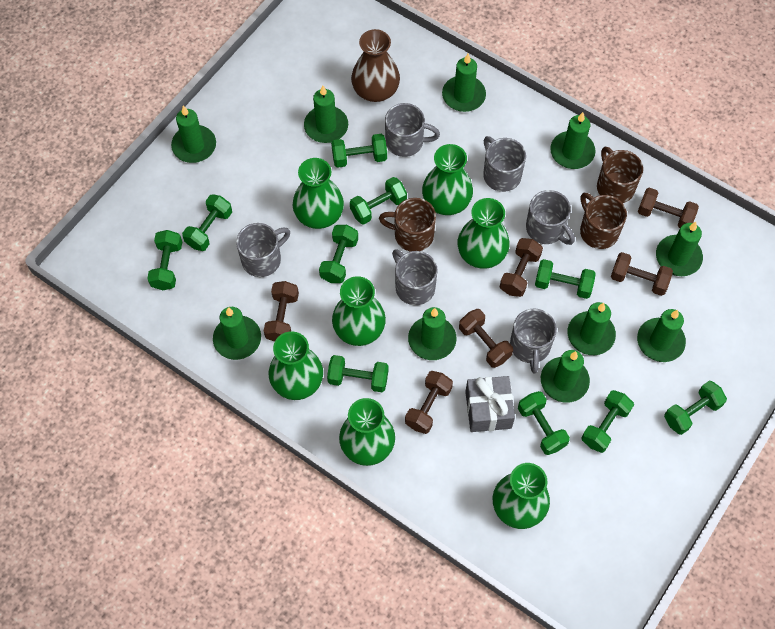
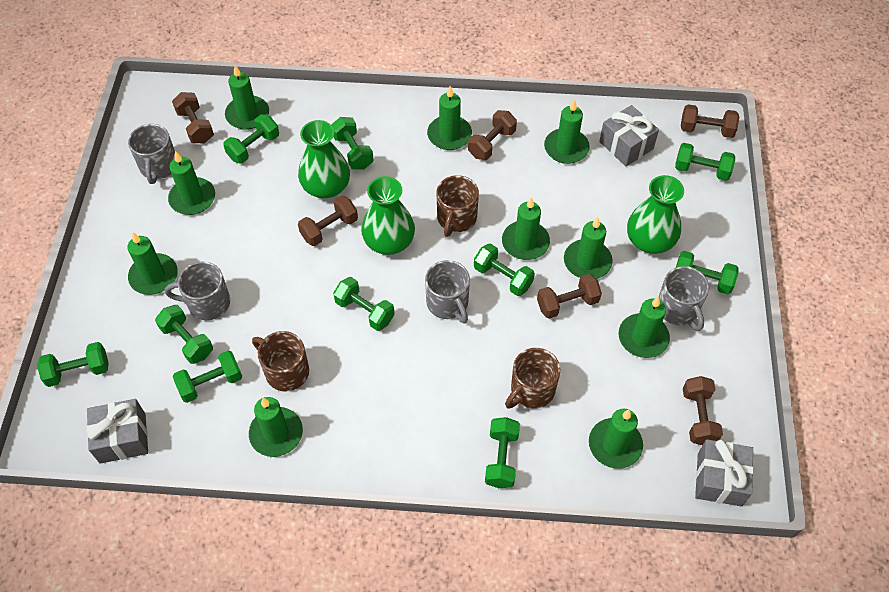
brown vase: [351,29,400,102] = 1 -> none = 0
green vase: [269,331,323,400] [293,158,344,229] [332,276,386,346] [339,398,395,466] [422,144,473,215] [458,198,510,269] [493,463,550,529] = 7 -> [298,120,350,198] [361,176,415,255] [627,175,684,254] = 3
grey gift: [465,376,515,432] = 1 -> [87,399,148,464] [599,105,659,166] [695,439,754,506] = 3
grey mug: [236,223,290,277] [385,103,440,157] [392,249,438,305] [483,136,526,192] [510,308,557,373] [526,190,575,245] = 6 -> [128,124,175,184] [165,261,230,320] [425,260,470,324] [659,266,709,331] = 4

